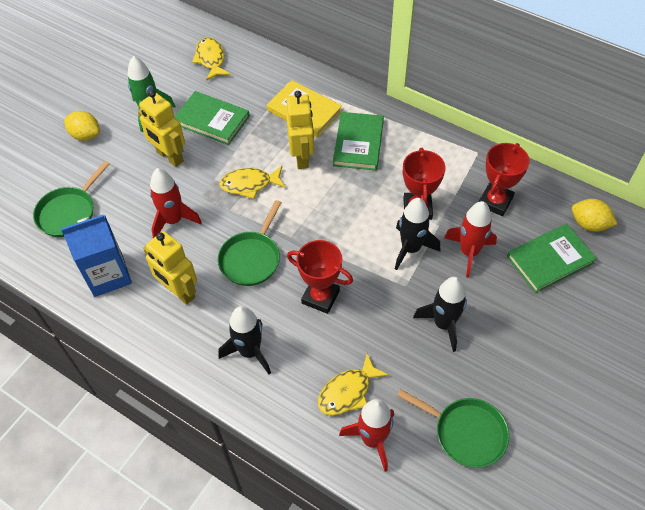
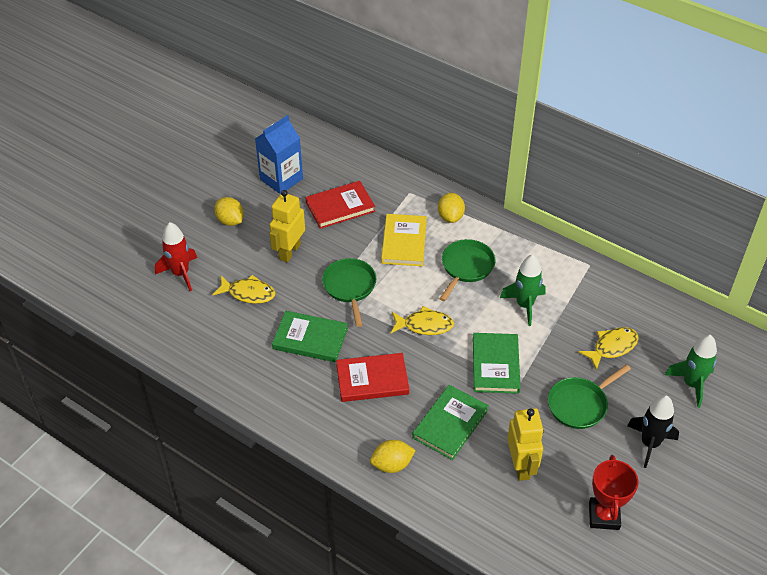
black rocket: [218,306,271,374] [395,198,440,270] [413,277,467,352] = 3 -> [627,395,679,468] = 1
green rocket: [128,56,176,132] = 1 -> [500,254,546,326] [665,335,717,408] = 2
red book: none = 0 -> [305,181,375,229] [336,353,409,402] = 2
red rocket: [150,168,202,238] [339,399,394,472] [444,201,497,278] = 3 -> [155,222,197,291] = 1
red trophy: [287,240,353,314] [403,148,446,220] [479,143,530,216] = 3 -> [589,455,639,530] = 1
yellow lemon: [64,111,100,141] [572,199,617,232] = 2 -> [214,197,244,226] [370,440,416,473] [438,193,465,223] = 3
yellow robot: [138,90,185,167] [143,231,197,305] [286,91,314,169] = 3 -> [269,190,305,263] [507,408,544,481] = 2

